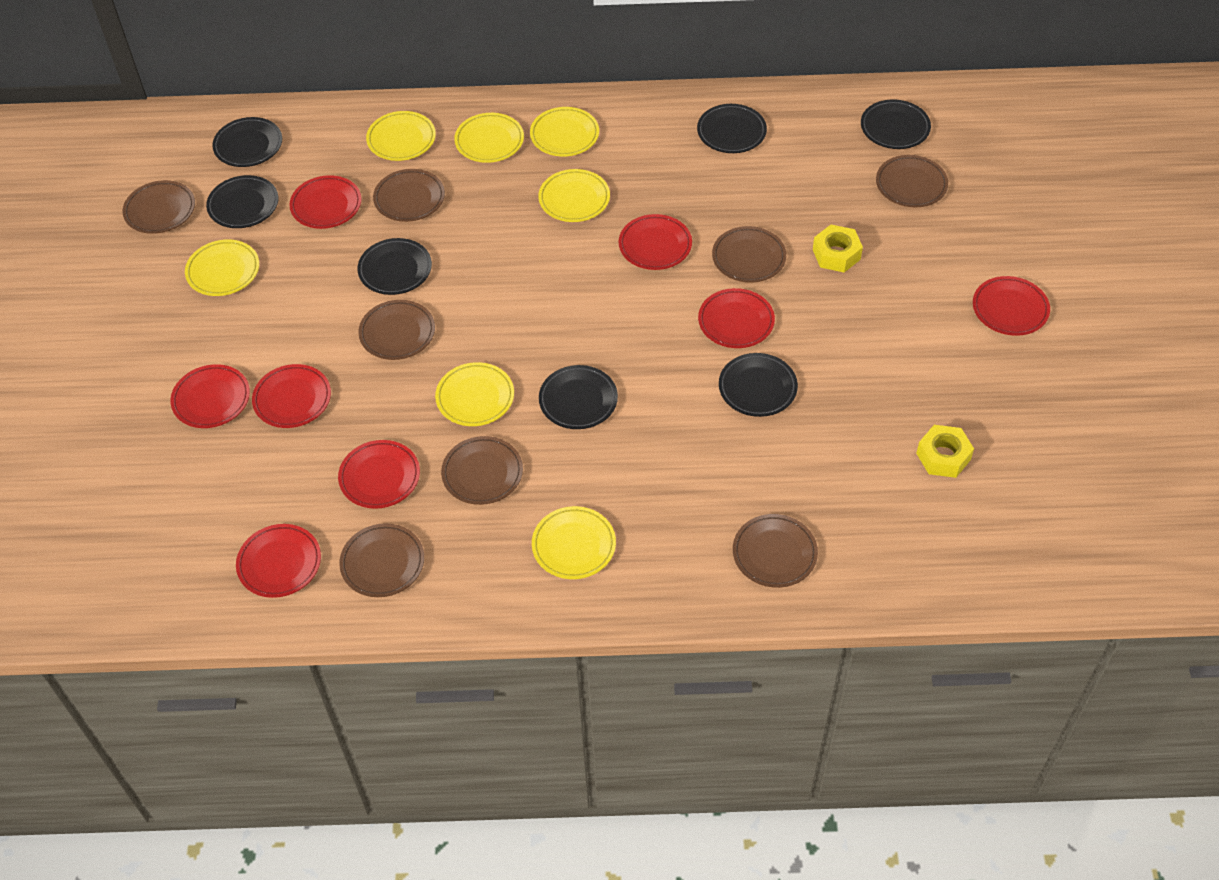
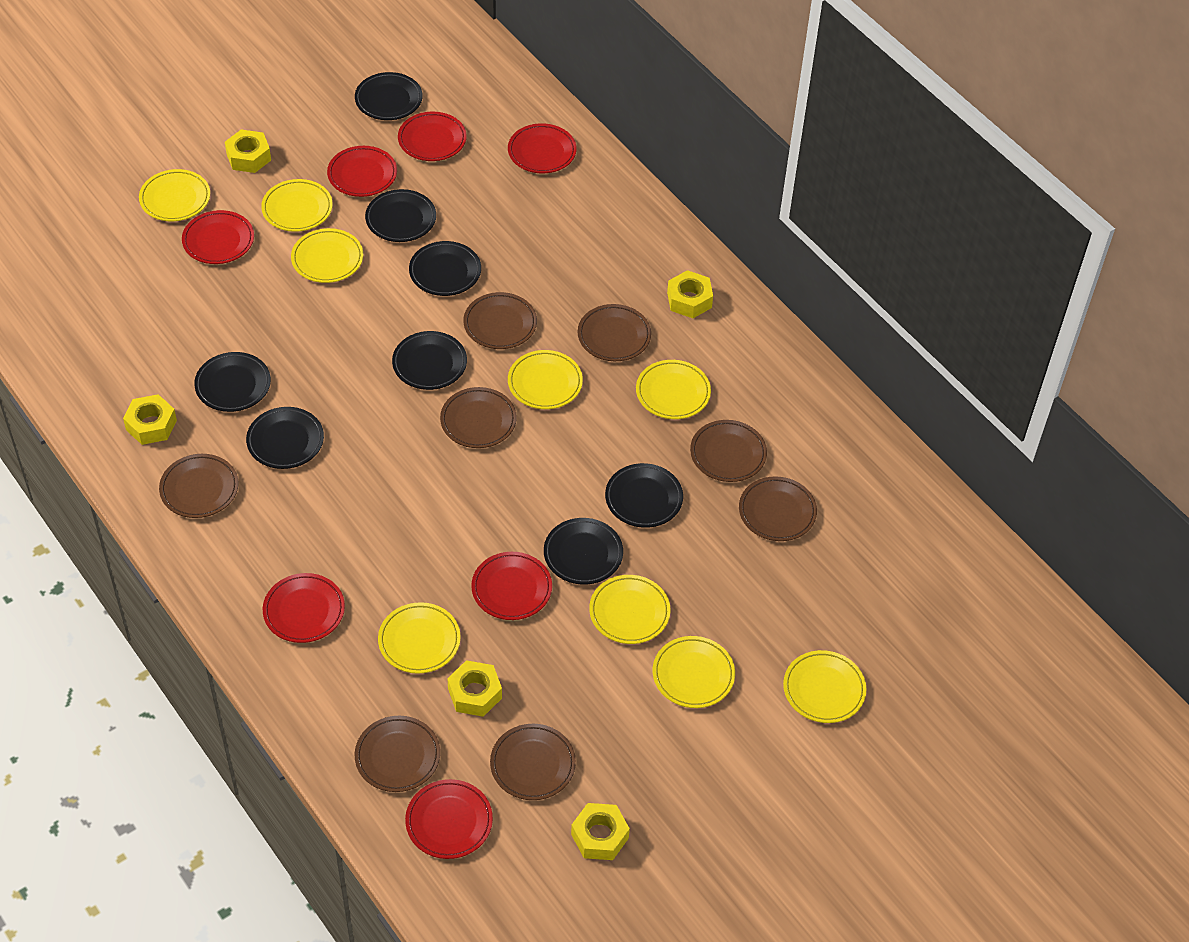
black plate: [206,175,278,228] [212,117,282,167] [357,238,432,295] [539,365,618,429] [697,104,767,153] [719,353,798,417] [861,99,931,149] = 7 -> [194,352,271,412] [246,407,324,469] [355,72,422,120] [365,189,436,242] [392,331,467,390] [409,241,481,296] [544,518,623,585] [605,463,683,528] = 8
red plate: [170,364,250,428] [236,524,321,598] [252,364,331,428] [289,175,361,229] [338,440,420,509] [619,214,692,270] [698,288,775,348] [973,276,1050,336] = 8 -> [182,210,254,264] [263,573,345,643] [327,146,397,197] [398,112,467,161] [405,779,493,859] [471,552,552,620] [508,123,577,173] = 7
yellow nut: [813,225,863,272] [916,425,974,478] = 2 -> [123,394,177,445] [225,129,271,173] [447,660,502,717] [571,803,630,860] [667,270,713,318] = 5
yellow plate: [185,239,259,296] [366,111,436,161] [435,362,514,426] [454,113,524,163] [530,107,599,156] [532,506,616,579] [538,169,610,222] = 7 -> [139,169,210,221] [261,179,333,232] [291,228,363,283] [378,602,461,674] [508,350,583,409] [589,575,671,644] [636,360,711,419] [653,636,735,708] [783,650,867,723] = 9

